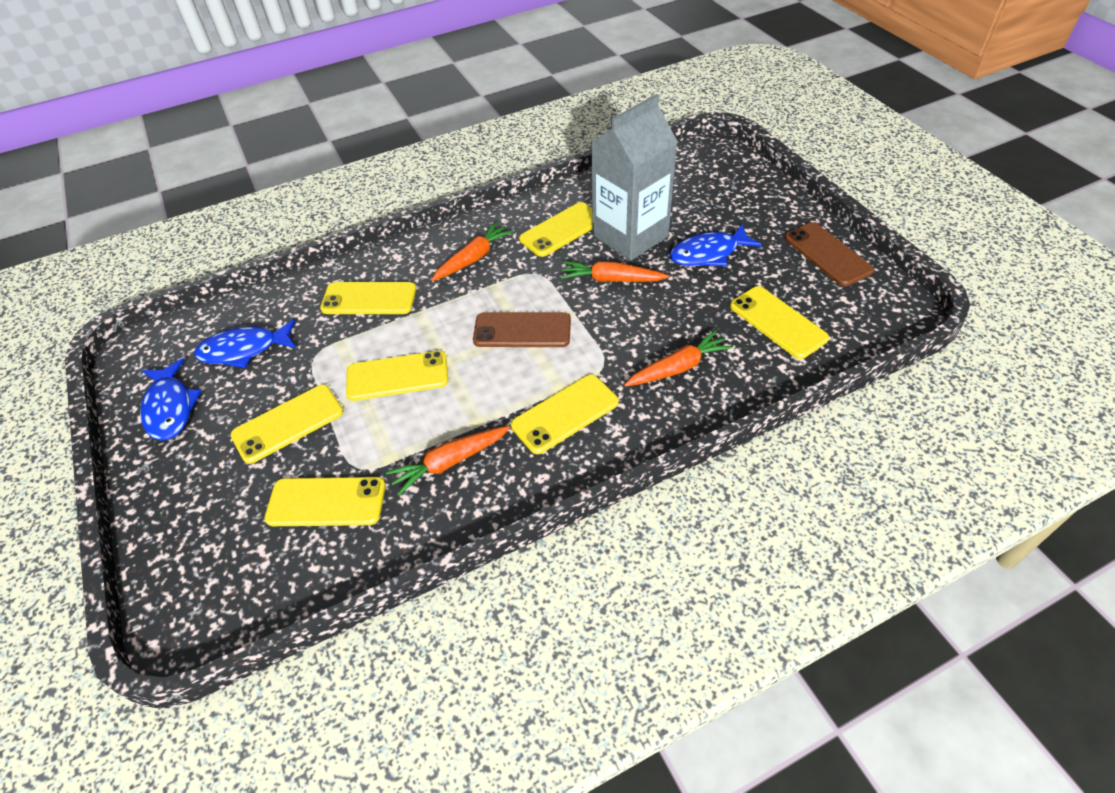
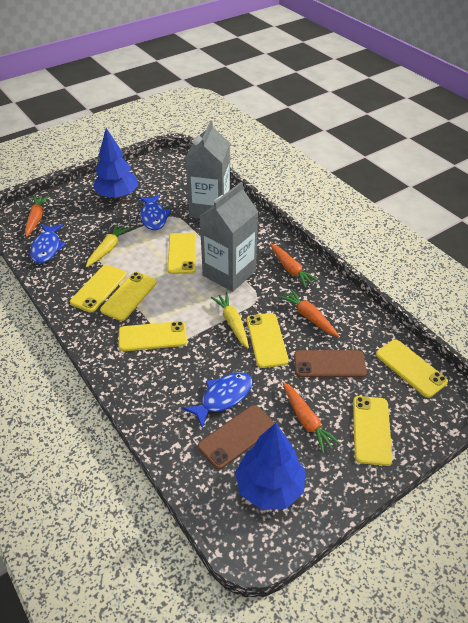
blue tree: none = 0 -> [93,128,138,199] [235,423,305,510] = 2
grey carton: [591,94,678,261] = 1 -> [185,120,230,218] [200,182,258,292] = 2
yellow carrot: none = 0 -> [86,224,131,267] [211,292,249,348] = 2

